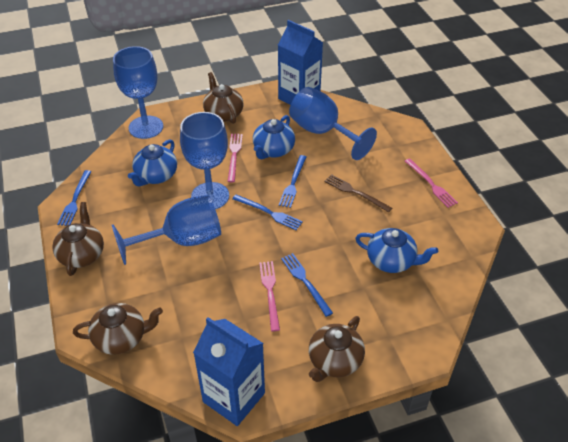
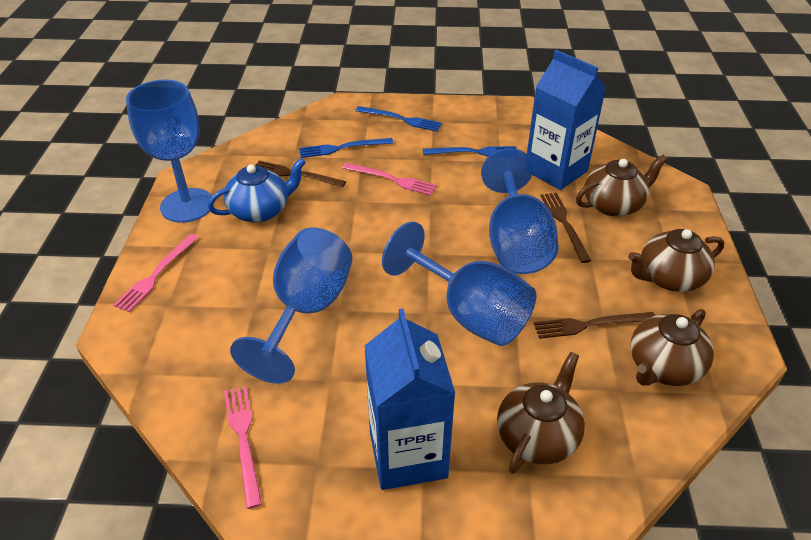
blue fork: [57,170,92,226] [232,194,303,230] [279,155,306,208] [281,253,333,317] = 4 -> [299,138,393,158] [355,106,442,132] [423,146,516,157] = 3
blue teapot: [128,139,177,186] [253,115,295,159] [355,228,438,273] = 3 -> [208,158,306,223] = 1
brown fork: [324,174,392,213] = 1 -> [256,161,346,188] [534,312,655,339] [541,193,591,263] = 3

